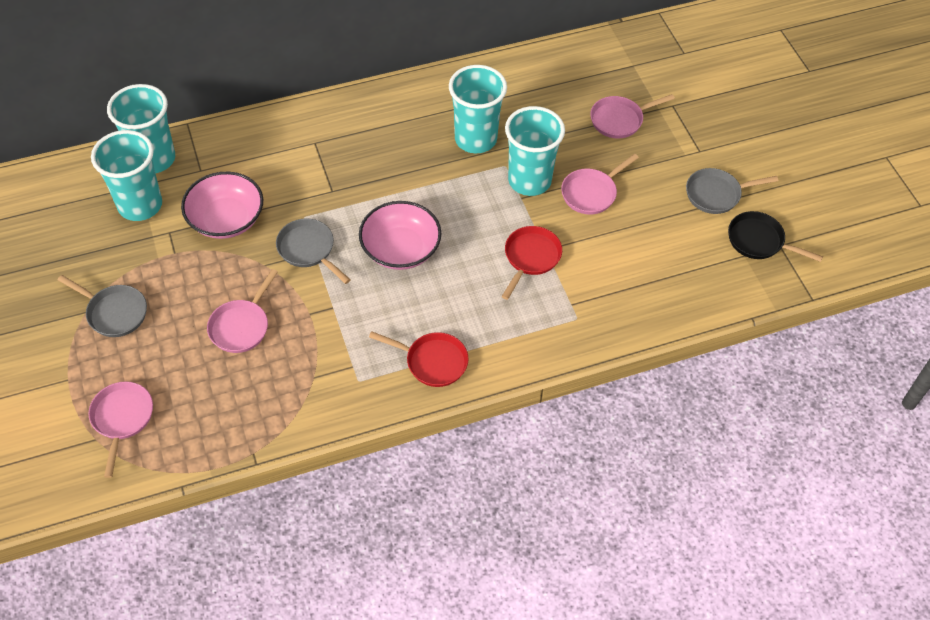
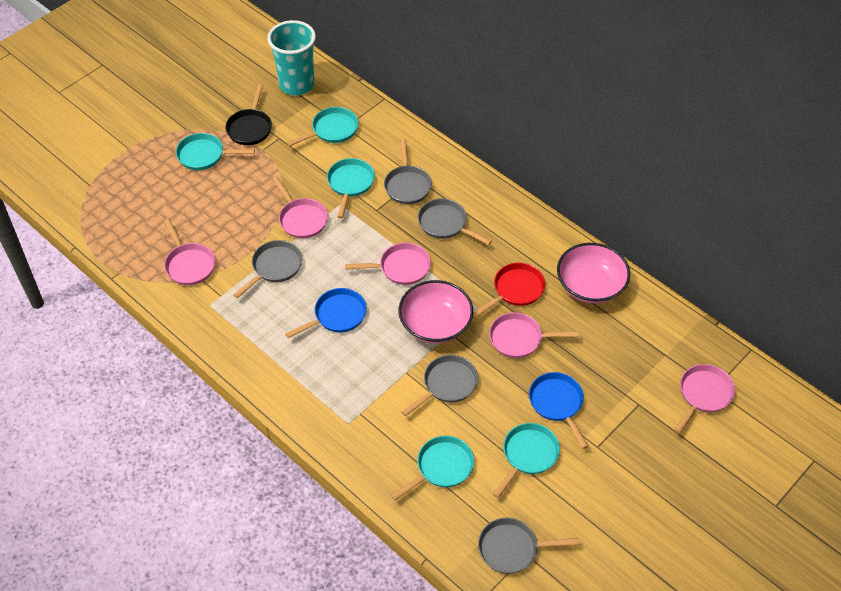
blue pan: none = 0 -> [285,288,367,338] [529,372,589,449] = 2
grey pan: [58,275,147,337] [276,218,351,284] [686,168,778,214] = 3 -> [234,240,302,298] [384,139,432,204] [401,355,478,416] [418,198,492,245] [478,518,579,574] = 5
pink pan: [89,381,153,478] [207,269,278,353] [561,154,639,215] [590,94,675,139] = 4 -> [164,219,215,285] [272,177,328,239] [345,243,431,285] [489,312,579,358] [674,364,735,434] = 5
red pan: [369,331,468,387] [501,226,562,300] = 2 -> [473,263,545,317] = 1
turquoise cup: [91,130,162,221] [107,84,175,173] [449,65,507,153] [505,106,565,196] = 4 -> [267,20,316,95] = 1
turquoise pan: none = 0 -> [176,133,255,170] [287,107,358,147] [327,158,375,219] [391,436,474,500] [493,423,560,498] = 5

